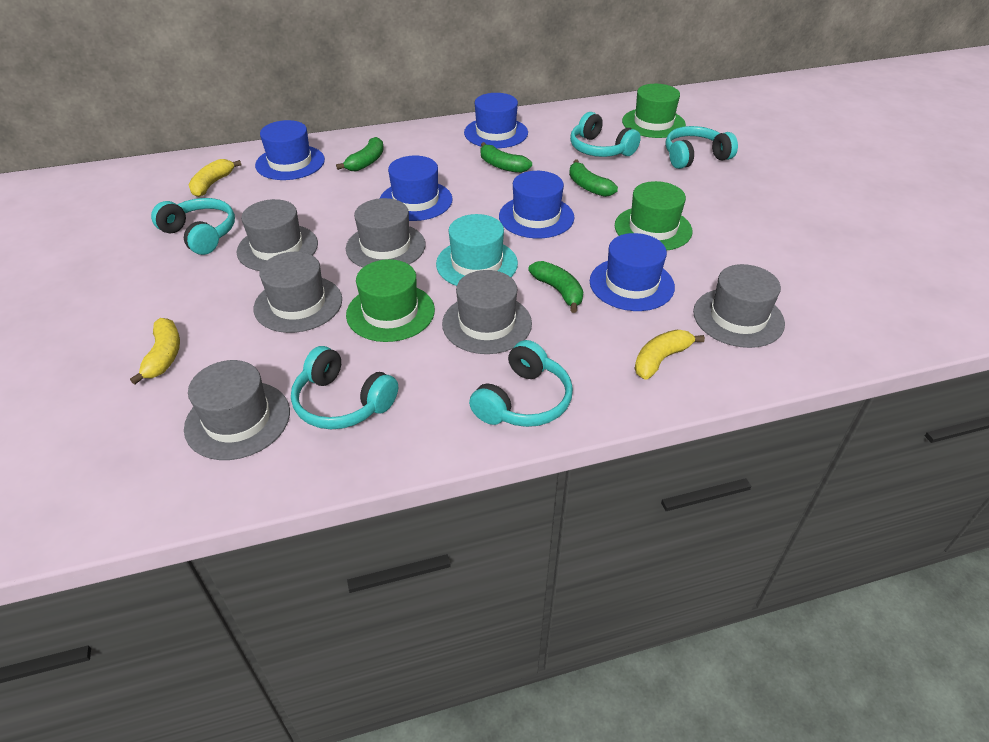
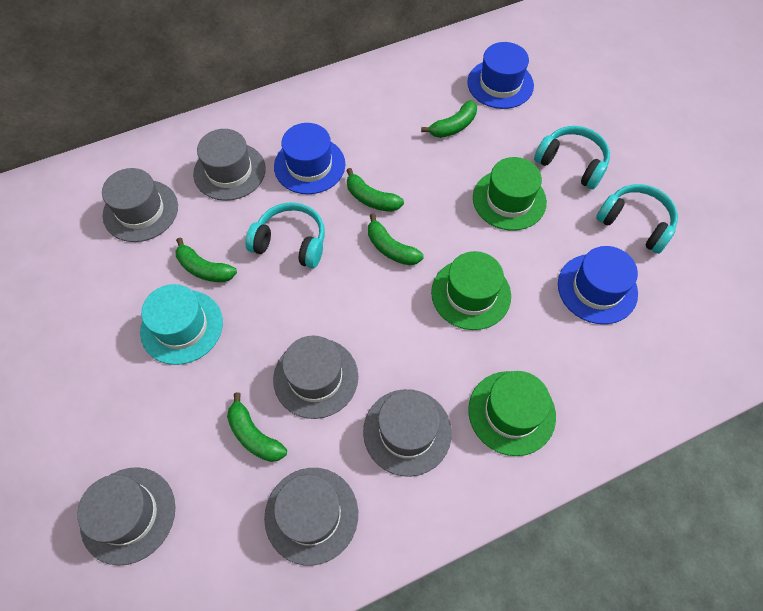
blue hat: [255,120,325,180] [380,156,453,221] [464,93,528,148] [499,171,574,238] [590,233,675,311] = 5 -> [274,123,345,194] [467,42,534,109] [558,246,638,324] = 3
green banana: [336,137,384,171] [481,142,532,173] [528,261,583,313] [569,160,618,197] = 4 -> [175,238,237,282] [227,392,287,462] [346,168,404,212] [368,213,424,266] [421,100,477,138] = 5
turquoise headphones: [151,198,235,255] [291,346,398,429] [469,340,573,427] [570,112,641,157] [665,126,738,169] = 5 -> [245,202,325,268] [534,126,610,190] [596,184,678,254] = 3
yellow banana: [130,318,180,384] [189,159,241,197] [635,330,705,380] = 3 -> none = 0

